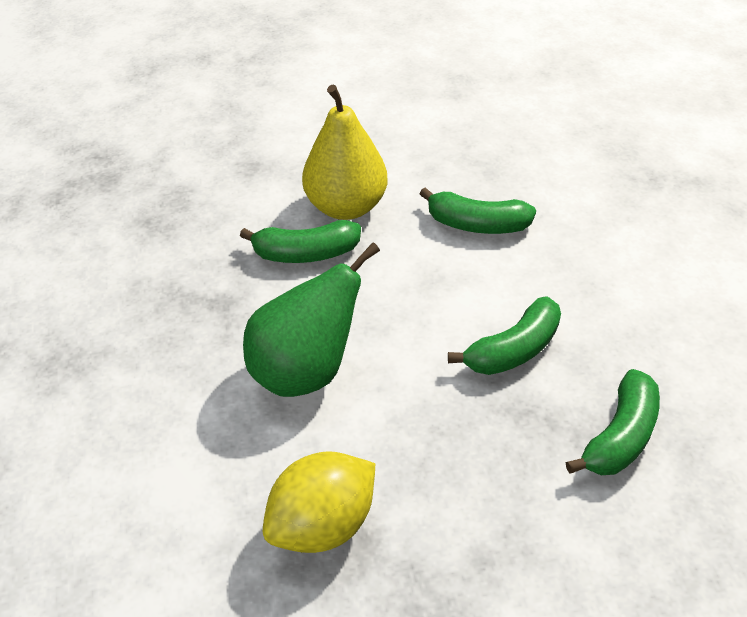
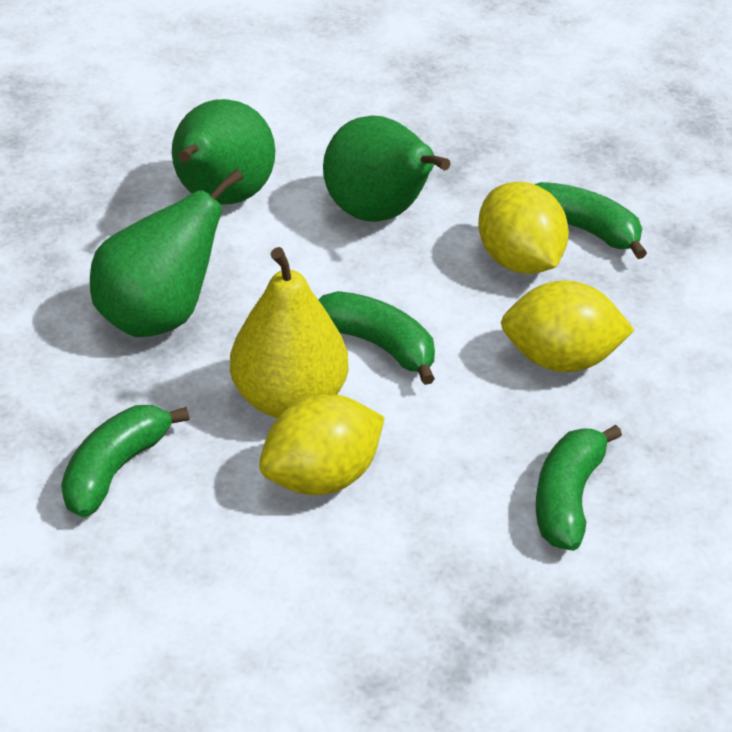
green pear: [243,242,380,397] = 1 -> [90,169,243,337] [172,99,275,205] [323,115,450,222] = 3
yellow lemon: [263,451,375,553] = 1 -> [259,394,385,495] [478,182,569,274] [501,280,634,372] = 3

